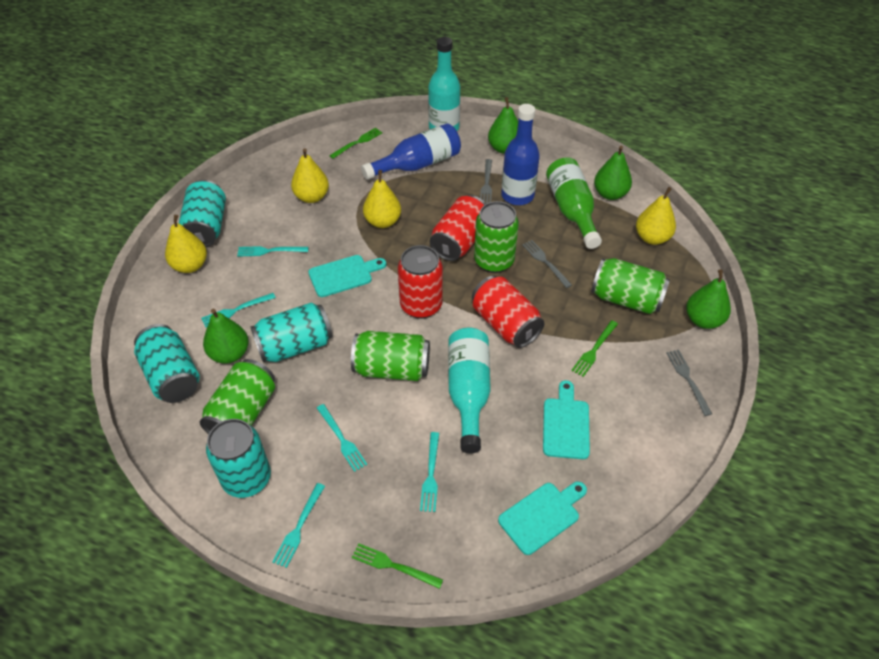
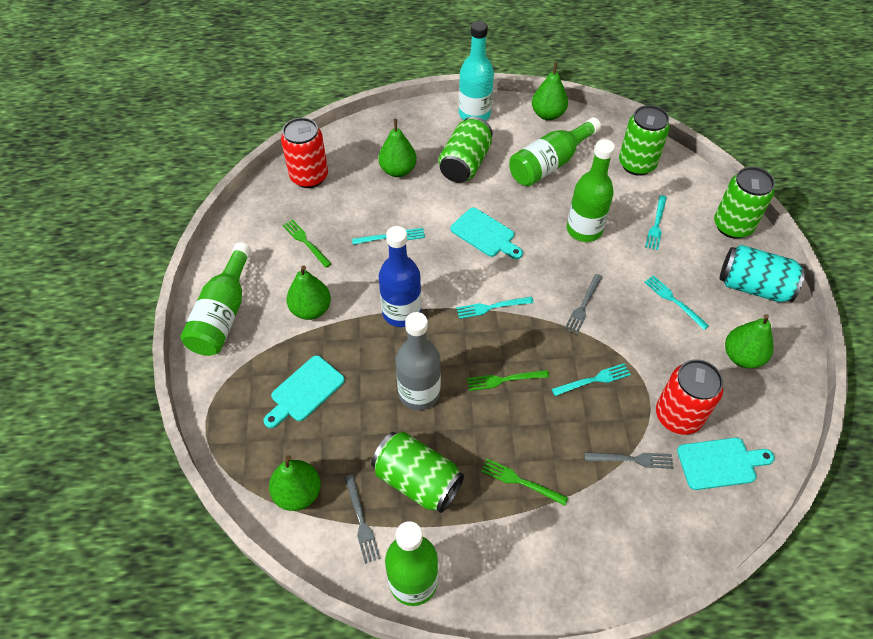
blue bottle: [361,123,461,180] [501,104,540,205] = 2 -> [379,226,422,327] = 1
green bottle: [546,157,602,249] = 1 -> [181,243,252,356] [385,521,438,606] [509,117,601,186] [567,139,615,242] = 4
green pear: [203,309,249,364] [488,97,518,154] [594,145,632,200] [686,269,731,329] = 4 -> [269,455,321,511] [287,265,331,320] [379,119,417,177] [532,62,568,120] [725,314,774,368] = 5
grey bottle: none = 0 -> [395,312,441,410] = 1
red can: [398,245,443,319] [430,195,486,261] [472,276,545,348] = 3 -> [281,118,328,188] [656,359,723,435] = 2
turquoise bottle: [428,37,460,131] [448,328,491,453] = 2 -> [459,21,494,121] = 1
turquoise can: [134,324,199,403] [179,180,226,247] [206,419,271,498] [250,302,333,363] = 4 -> [720,245,806,302] = 1
yellow pear: [165,215,207,273] [291,148,329,203] [363,170,401,228] [636,187,676,245] = 4 -> none = 0

